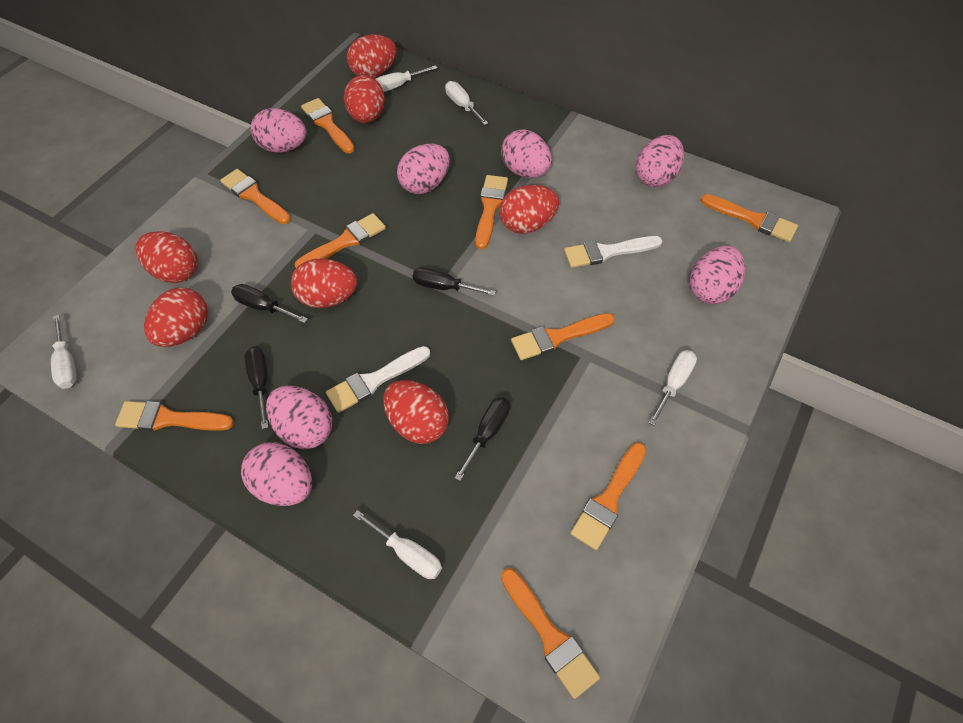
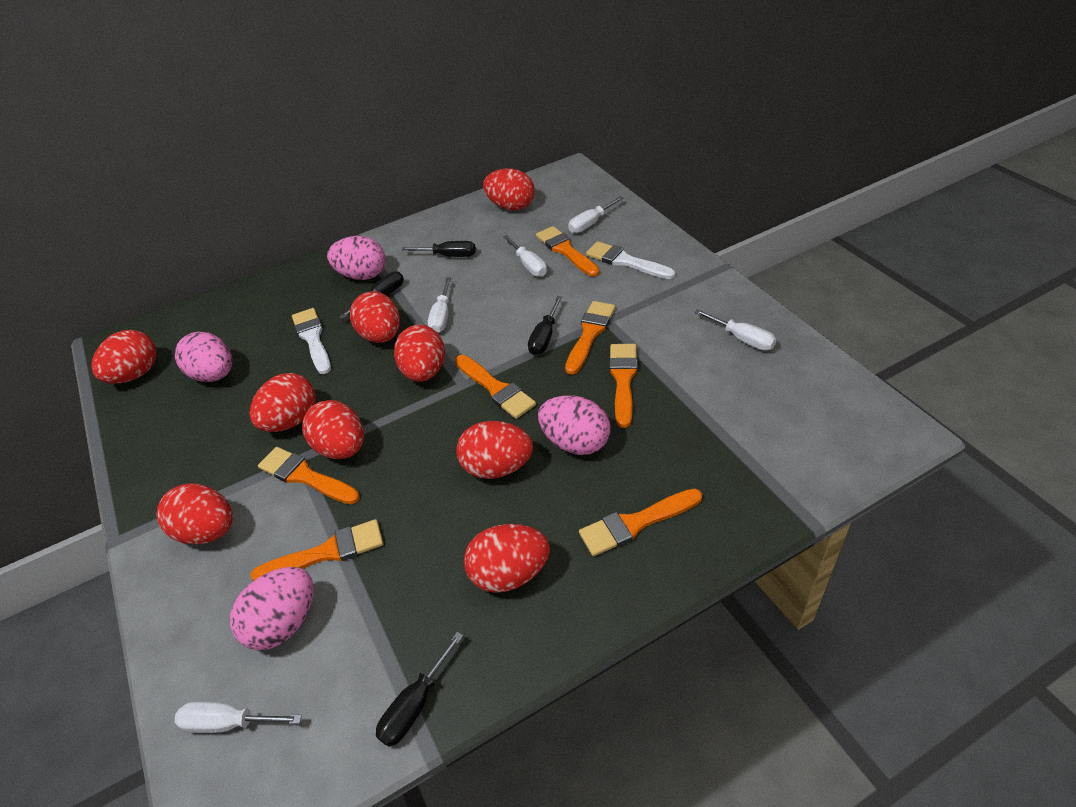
orange brush: [115,401,234,431] [220,169,291,224] [295,213,386,268] [301,98,355,153] [475,175,508,249] [501,568,600,699] [511,313,615,360] [570,442,646,550] [700,194,798,242] = 9 -> [251,519,383,581] [258,447,360,504] [455,355,536,419] [536,226,599,277] [565,301,615,375] [579,488,702,556] [609,344,638,428] = 7
pink egg: [241,442,312,506] [251,108,307,153] [266,386,333,449] [397,144,450,194] [501,129,552,178] [636,135,684,187] [690,246,745,304] = 7 -> [175,332,232,382] [230,567,314,650] [327,236,386,280] [538,395,610,455] = 4
red egg: [135,231,198,283] [144,288,208,347] [291,258,357,308] [344,75,385,123] [347,34,397,78] [383,380,449,444] [499,185,559,234] = 7 -> [91,330,156,384] [156,483,233,544] [250,373,315,432] [302,400,364,459] [350,291,400,343] [394,325,445,382] [456,421,533,479] [464,524,550,593] [483,168,535,210] = 9

